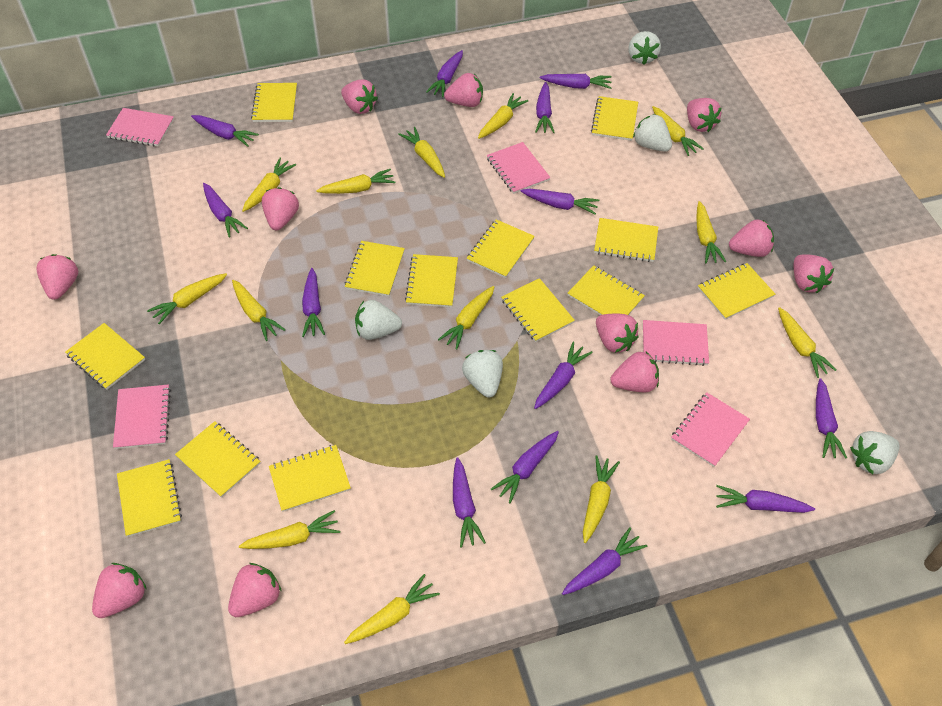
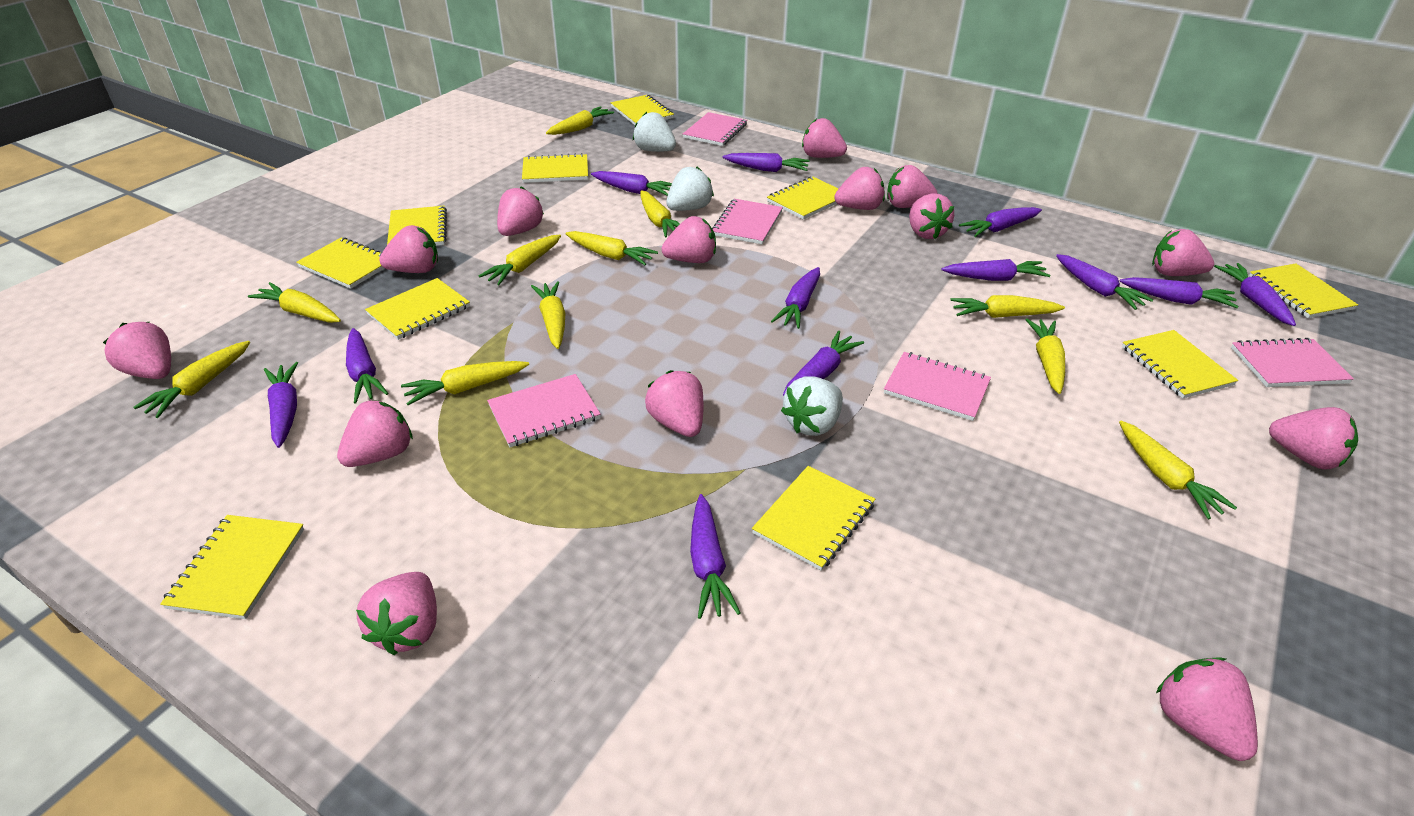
pink strawberry: [36,254,78,300] [92,563,146,618] [228,563,282,617] [262,187,299,230] [341,79,378,114] [444,73,483,107] [596,314,639,353] [610,352,659,392] [687,98,722,132] [729,219,774,257] [794,254,834,294] = 11 -> [103,322,171,379] [337,400,413,467] [356,572,437,655] [379,225,438,273] [497,187,544,236] [645,370,703,437] [661,216,716,263] [802,118,847,158] [834,167,885,210] [887,165,938,208] [909,193,954,239] [1152,229,1214,276] [1156,657,1258,761] [1269,407,1358,470] = 14
purple carrot: [191,115,259,147] [203,183,248,237] [302,268,325,337] [426,50,463,97] [453,457,486,547] [491,431,559,503] [520,189,600,215] [534,342,593,409] [535,82,555,133] [540,74,612,89] [562,527,648,595] [716,485,815,513] [816,378,847,459] = 13 -> [264,362,298,448] [346,328,388,403] [591,171,672,196] [690,494,740,619] [723,153,810,172] [771,267,820,329] [783,331,864,396] [942,259,1050,281] [959,207,1042,237] [1056,254,1153,310] [1120,277,1239,308] [1214,263,1296,326] = 12
white strawberry: [355,300,402,340] [462,350,503,397] [628,31,661,65] [633,114,672,152] [850,431,900,474] = 5 -> [633,112,676,152] [666,166,714,211] [781,377,843,436] = 3
yellow carrot: [147,273,227,324] [232,280,286,341] [239,510,340,549] [242,158,296,212] [316,169,395,194] [344,574,440,644] [398,127,445,178] [438,286,494,350] [478,93,528,139] [583,455,620,543] [652,106,704,156] [696,201,726,263] [778,307,837,378] = 13 -> [133,341,250,418] [248,282,341,323] [401,361,529,405] [479,235,561,285] [531,281,565,349] [546,106,614,135] [565,231,658,265] [640,190,680,238] [950,295,1065,318] [1025,318,1065,394] [1119,421,1237,519] = 11
yellow notebook: [65,323,145,390] [117,459,182,537] [175,421,261,498] [251,83,297,122] [269,445,351,512] [344,241,405,297] [405,254,458,308] [467,219,535,278] [501,278,575,342] [568,265,645,315] [591,96,638,141] [594,218,658,262] [698,263,775,320] = 13 -> [160,515,304,619] [296,237,385,289] [365,278,470,340] [387,206,447,246] [522,153,588,183] [610,95,674,125] [752,466,875,571] [767,177,839,220] [1122,330,1238,399] [1249,264,1358,318] = 10

